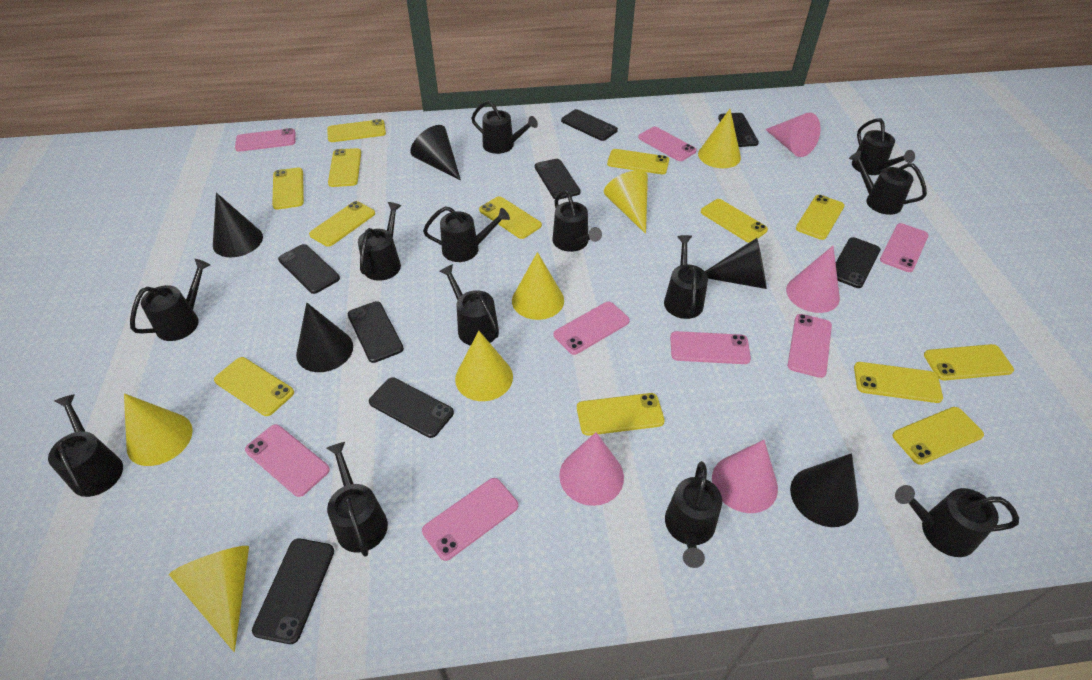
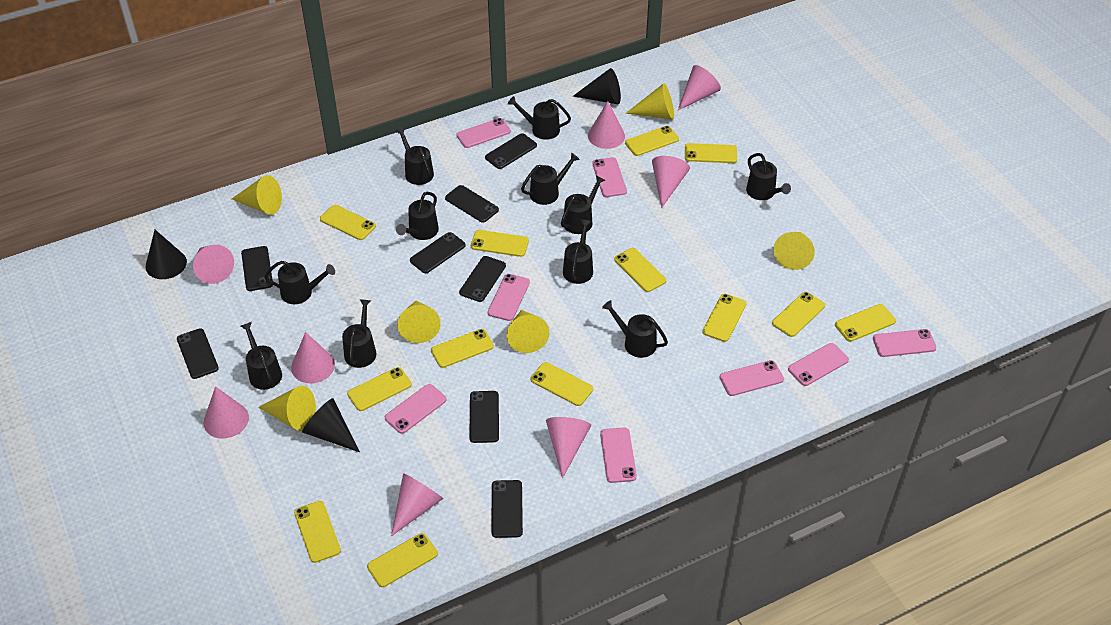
black cone: [213,193,263,257] [296,303,353,372] [410,125,461,180] [705,238,767,289] [790,453,859,527] = 5 -> [145,230,187,279] [302,398,360,452] [573,68,621,104] = 3
black watering can: [48,394,123,497] [130,259,210,341] [326,442,388,557] [358,202,402,281] [423,207,510,262] [439,264,499,346] [471,100,538,154] [552,190,602,252] [664,235,708,319] [665,461,722,568] [849,151,927,215] [852,118,915,175] [895,485,1019,557] = 13 -> [241,322,282,390] [264,261,335,304] [342,299,376,368] [395,127,434,185] [396,192,439,240] [508,96,571,140] [521,152,580,205] [561,176,605,234] [563,219,593,284] [602,300,668,358] [746,153,791,200] = 11
pink cone: [559,432,624,506] [712,440,778,513] [765,113,820,157] [786,246,840,313] = 4 -> [193,245,234,284] [204,386,249,439] [291,332,335,383] [391,473,443,536] [546,417,591,479] [588,101,625,149] [652,156,690,208] [678,65,721,110] = 8

